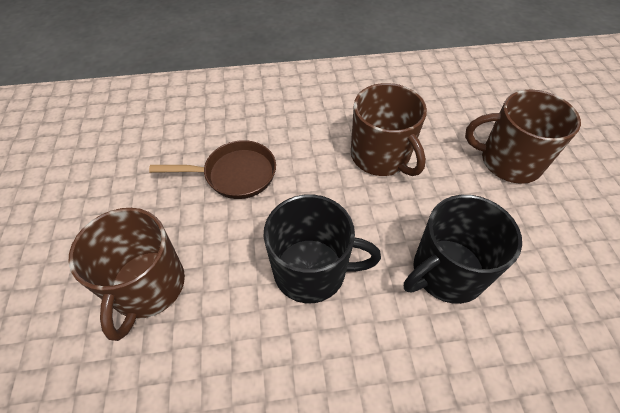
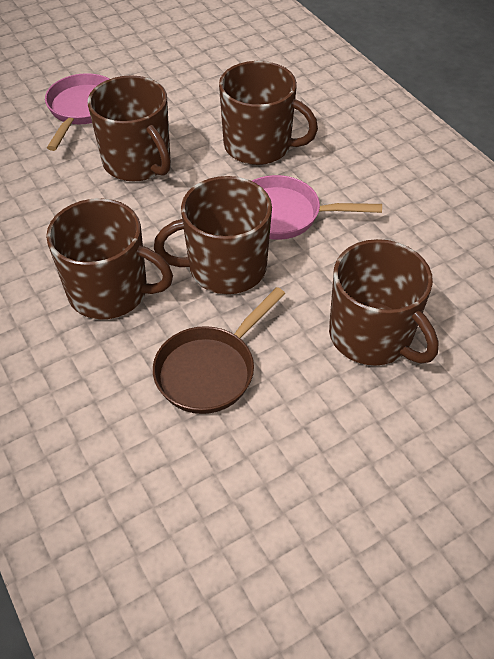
black mug: [264,194,381,303] [404,195,522,304] = 2 -> none = 0
brown mug: [68,208,185,341] [351,83,427,176] [465,90,581,184] = 3 -> [46,198,173,319] [88,75,171,182] [154,176,272,294] [219,61,318,165] [329,239,439,366] = 5
pink pan: none = 0 -> [45,73,109,151] [252,175,382,240] = 2

